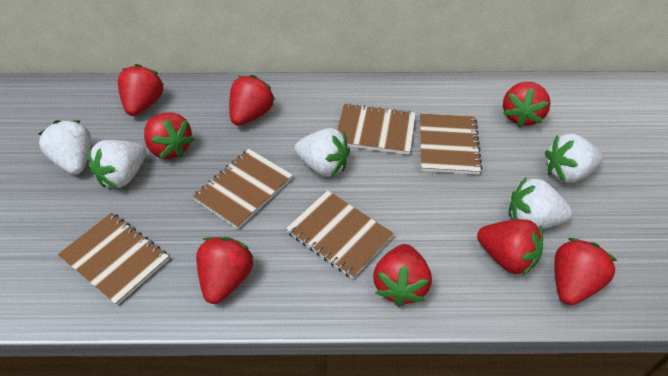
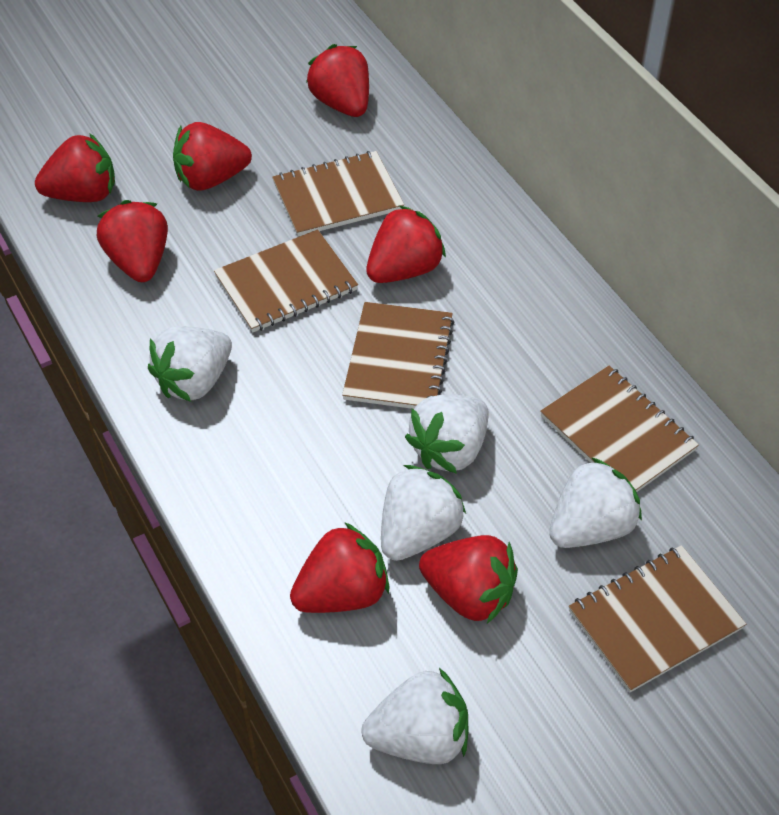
red strawberry: [118,64,164,116] [144,112,194,159] [196,237,253,304] [229,75,275,126] [373,244,432,307] [477,219,543,276] [503,82,551,128] [554,238,617,305] = 8 -> [35,133,115,202] [97,200,168,282] [173,122,252,191] [290,522,389,613] [306,44,369,117] [366,205,446,283] [419,535,518,624] = 7

